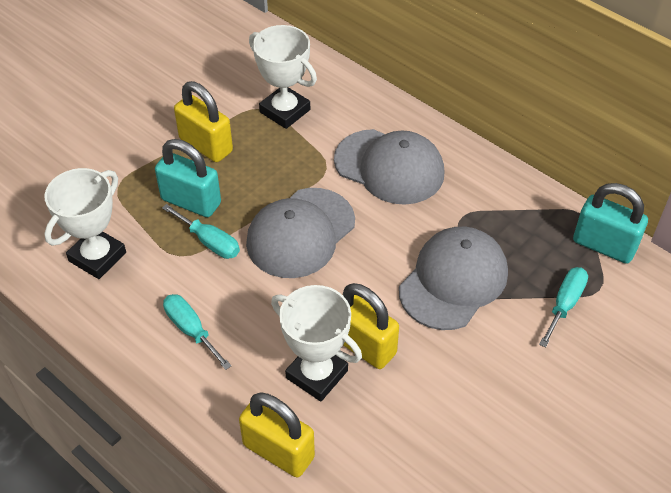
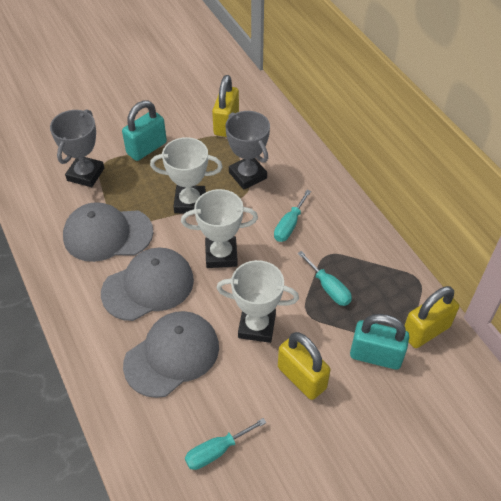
grey trophy: none = 0 -> [50,109,104,187] [226,111,270,190] = 2

